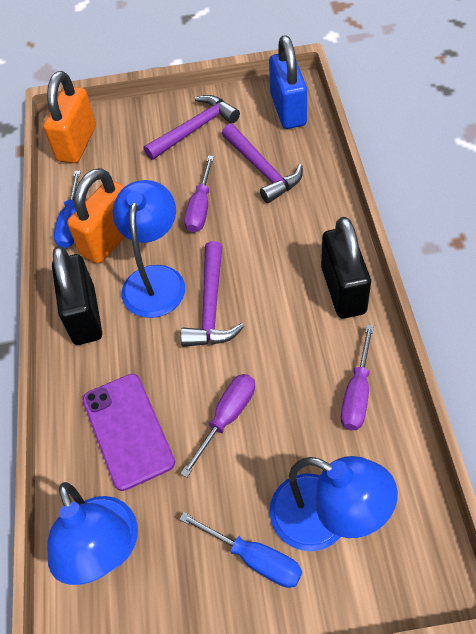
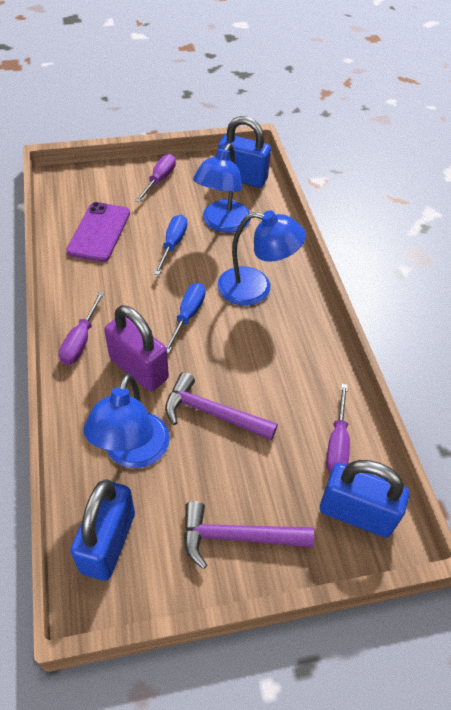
black padlock: [52,246,102,345] [321,217,371,319] = 2 -> none = 0
blue padlock: [269,35,307,129] = 1 -> [70,479,135,581] [218,116,271,188] [320,460,409,538] = 3
orange padlock: [43,71,96,163] [67,168,125,264] = 2 -> none = 0
purple hammer: [144,95,240,160] [181,241,244,347] [222,124,303,203] = 3 -> [165,372,278,440] [184,501,314,569] = 2
purple padlock: none = 0 -> [104,305,169,391] = 1

